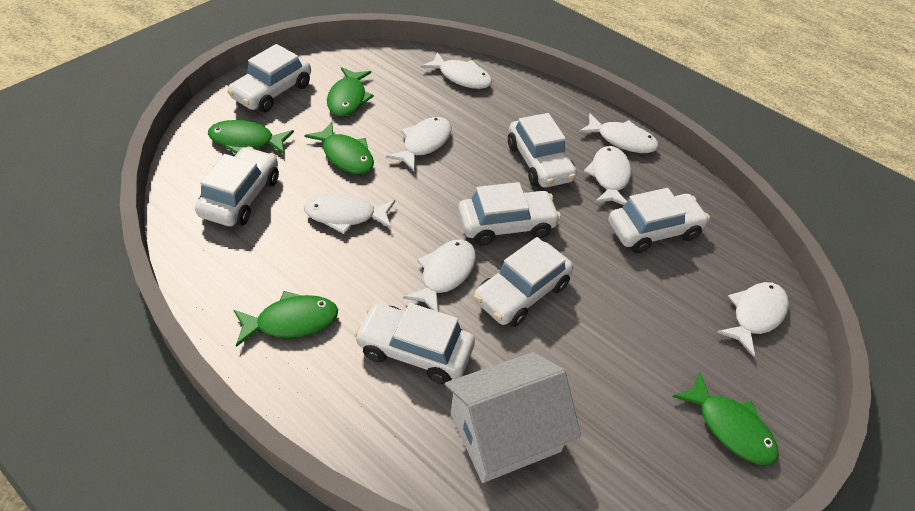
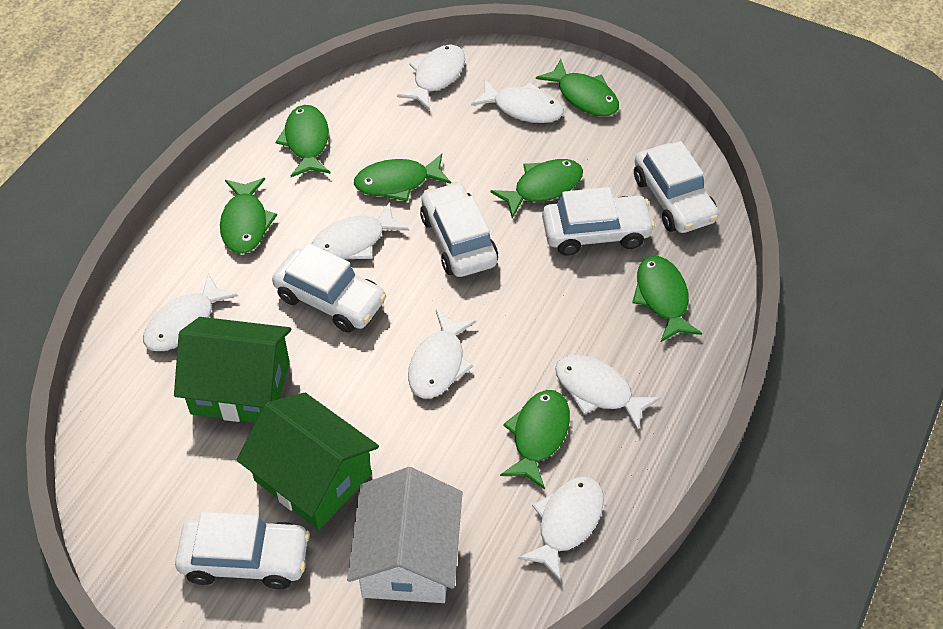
green fish: [208,120,294,154] [234,291,338,347] [304,122,374,174] [327,67,374,116] [672,372,779,465] = 5 -> [220,178,277,254] [276,105,331,177] [354,154,451,202] [490,159,583,218] [500,390,570,489] [536,59,619,116] [632,256,702,342] = 7
green house: none = 0 -> [174,317,291,422] [237,393,379,530] = 2
white car: [195,146,279,226] [227,44,311,112] [354,303,475,384] [458,182,561,246] [474,237,573,327] [508,113,577,188] [608,188,710,253] = 7 -> [175,512,310,589] [272,243,386,333] [420,182,498,277] [542,187,655,256] [634,141,719,233] = 5

